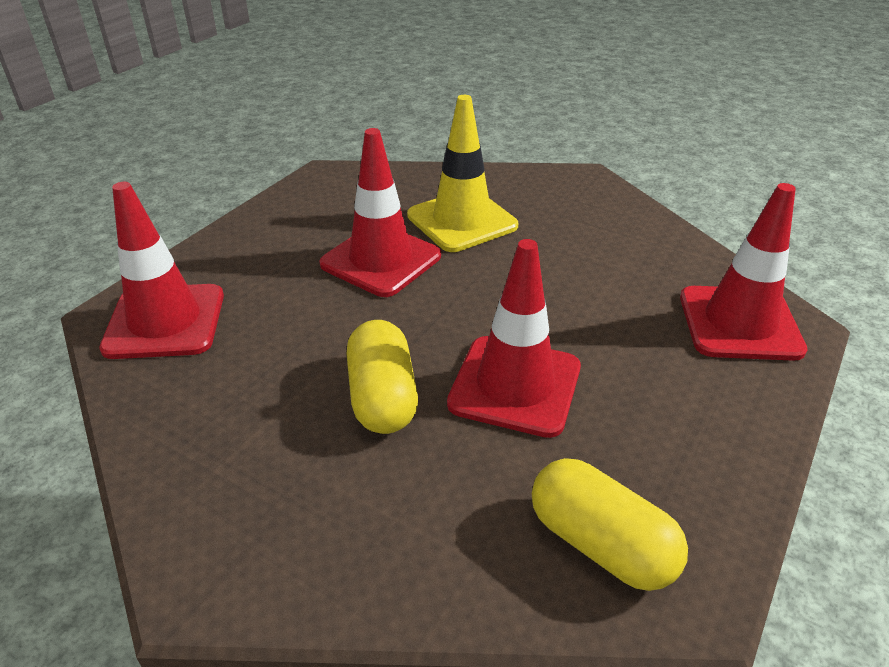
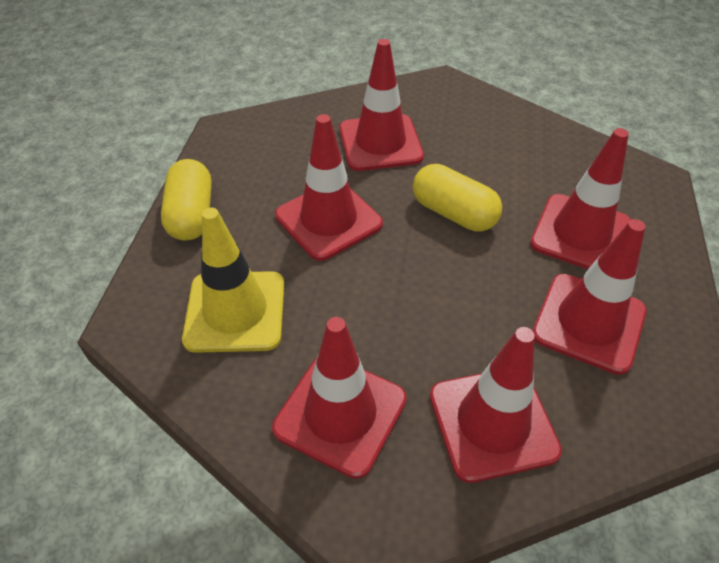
red traffic cone: [99,182,224,359] [319,128,441,297] [447,239,581,438] [680,183,807,361] = 4 -> [272,317,407,479] [275,114,383,261] [339,39,424,171] [430,327,562,483] [530,128,631,269] [532,219,647,375] = 6

